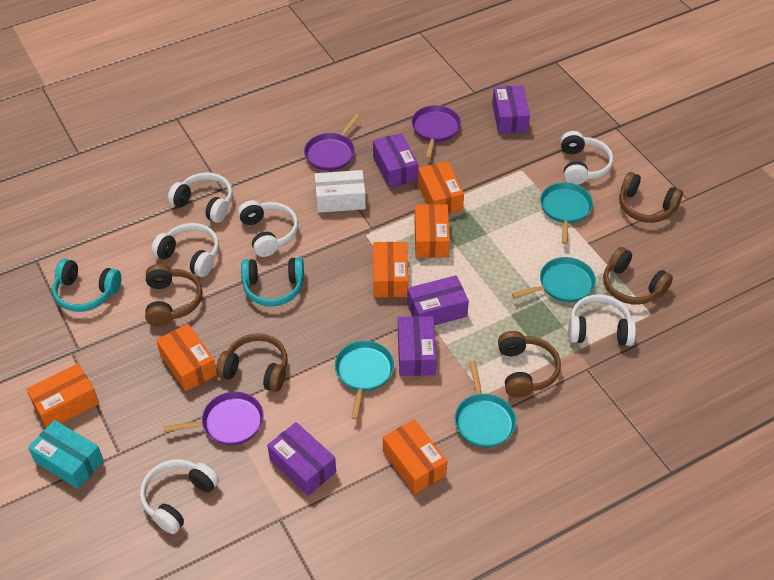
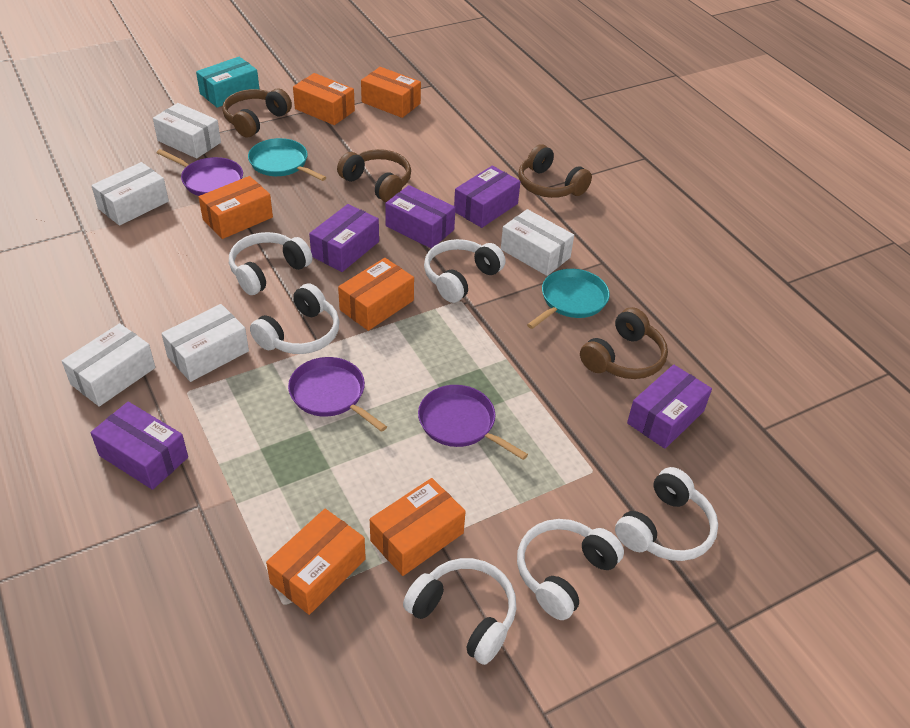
brown headphones: [145,264,203,327] [216,333,288,392] [498,331,561,398] [603,247,673,305] [619,172,683,223] = 5 -> [222,89,292,137] [337,149,411,202] [518,144,592,198] [580,307,668,379] = 4
turquoise headphones: [52,259,121,312] [241,257,304,307] = 2 -> none = 0
turquoise pan: [335,341,394,420] [455,361,516,447] [512,257,596,302] [540,182,593,244] = 4 -> [248,138,327,181] [527,269,610,329] = 2
white box: [315,170,366,213] = 1 -> [62,323,155,407] [91,162,169,226] [153,103,221,159] [161,304,249,382] [501,209,574,276] = 5

